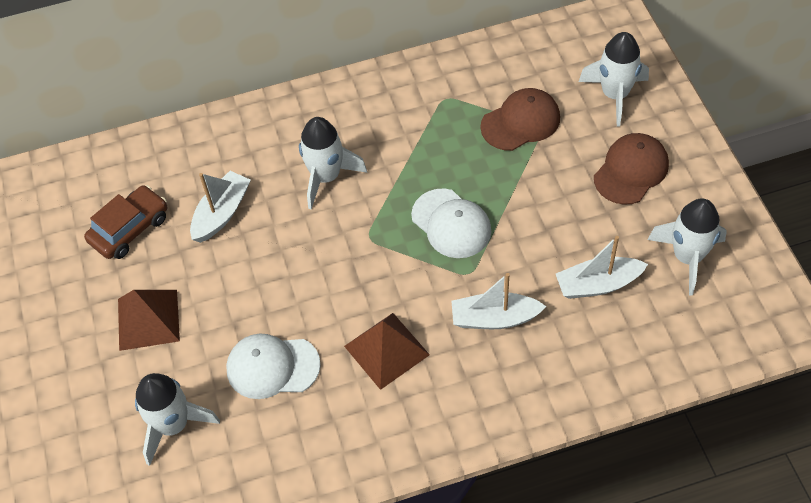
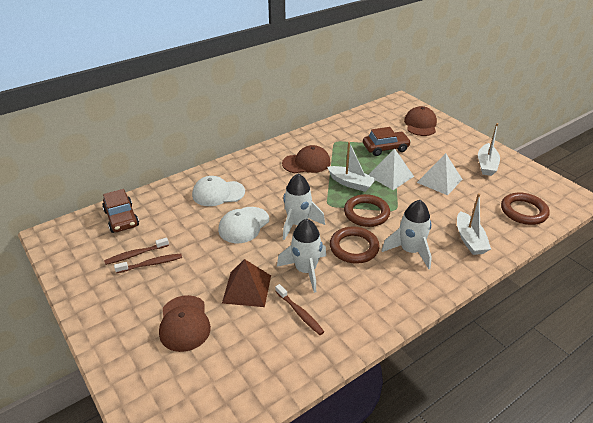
brown cap: [480,88,560,151] [594,133,669,205] = 2 -> [159,295,211,352] [282,145,331,173] [404,106,437,136] = 3
brown car: [84,185,167,259] = 1 -> [102,189,139,233] [363,127,411,156] = 2
brown pyramid: [118,290,180,351] [344,313,430,390] = 2 -> [222,259,271,307] = 1
brown ring: none = 0 -> [330,227,380,264] [344,194,390,227] [501,193,550,225] = 3
brown toothbrush: none = 0 -> [104,237,169,265] [114,254,182,273] [275,284,324,335] = 3
white pyramid: none = 0 -> [368,148,414,190] [417,153,462,195] = 2
white rocket: [135,373,220,466] [299,117,367,209] [579,32,649,127] [648,198,727,295] = 4 -> [277,219,326,293] [283,174,325,240] [381,200,432,269] = 3

